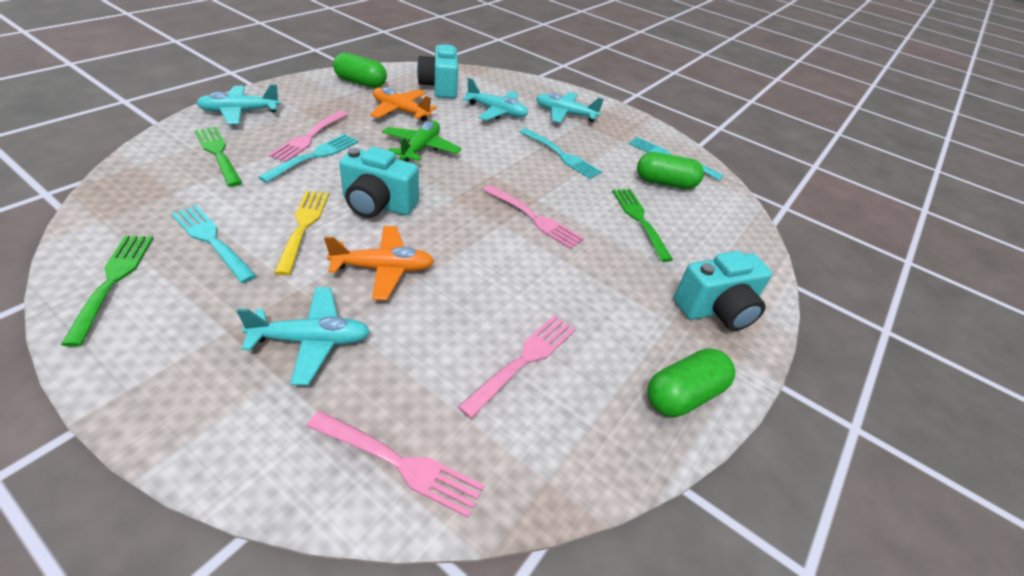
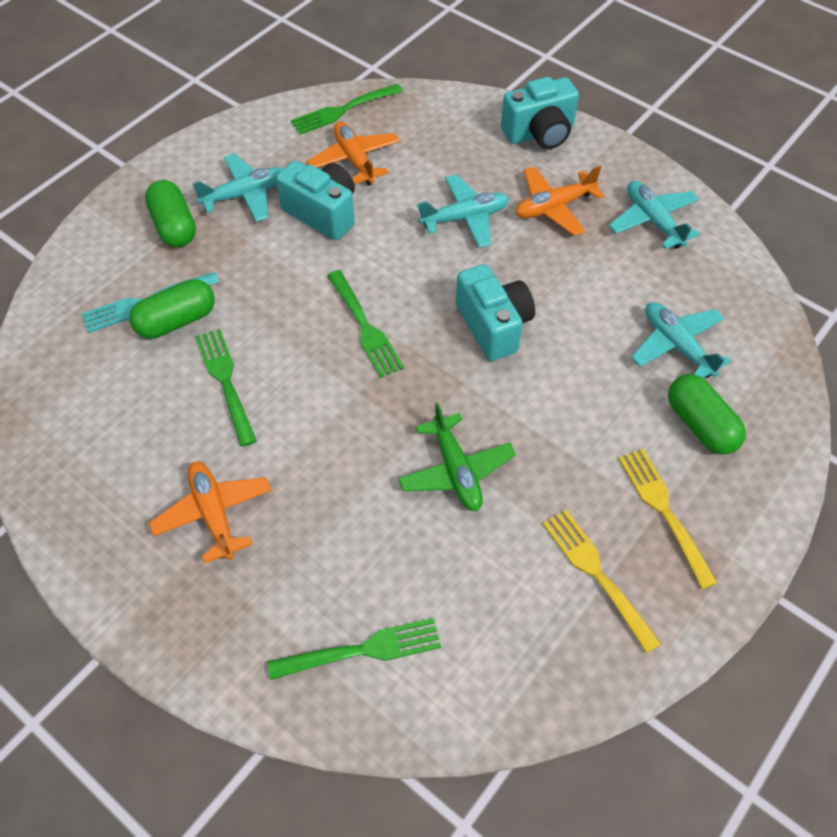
green fork: [61,236,154,347] [195,127,242,187] [612,189,673,262] = 3 -> [196,329,257,447] [267,618,441,680] [291,84,403,135] [327,270,404,378] = 4
orange plane: [324,226,434,300] [370,87,437,122] = 2 -> [149,461,272,564] [307,121,400,186] [516,166,604,236] = 3
pink fork: [268,111,348,162] [307,411,485,518] [458,315,576,419] [483,185,584,249] = 4 -> none = 0
turquoise fork: [171,205,257,283] [258,134,359,183] [519,128,602,179] [629,137,724,180] = 4 -> [81,272,219,333] = 1
yellow fork: [274,191,329,276] = 1 -> [543,510,661,653] [618,449,718,589] = 2

